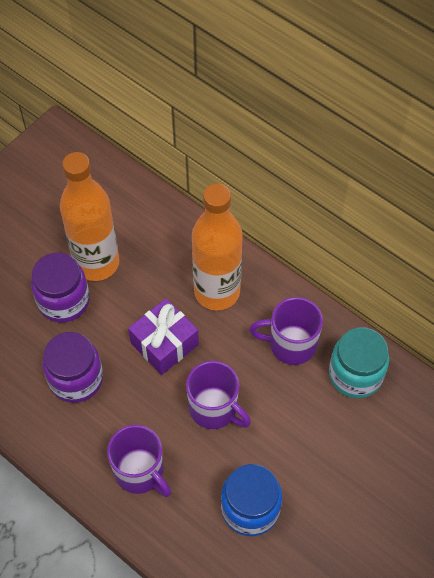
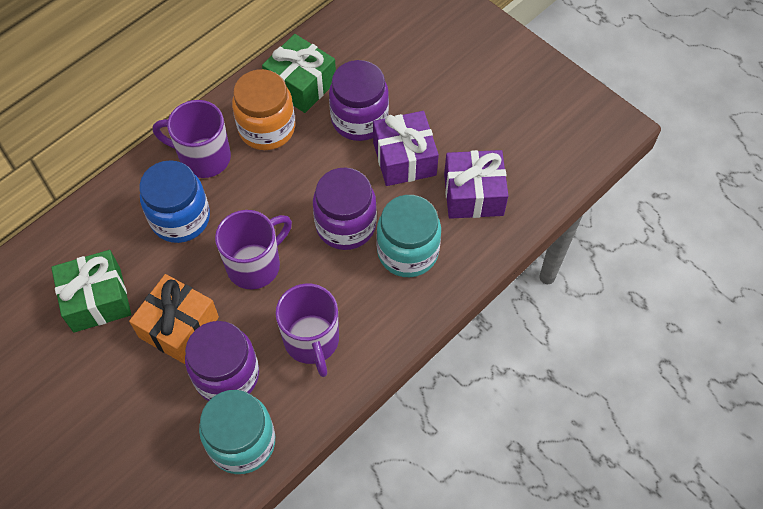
green gift: none = 0 -> [51,250,131,333] [262,34,336,113] = 2
orange bottle: [60,152,119,281] [192,184,243,310] = 2 -> none = 0
orange gift: none = 0 -> [129,274,219,364] = 1
orange jar: none = 0 -> [232,69,295,150] = 1
purple gift: [128,298,199,375] = 1 -> [373,111,439,186] [444,150,509,219] = 2
purple jar: [31,253,90,323] [43,332,103,403] = 2 -> [185,321,259,401] [313,168,377,250] [329,60,389,141] = 3
turquoise jar: [329,327,389,398] = 1 -> [199,390,275,474] [377,195,441,277] = 2

